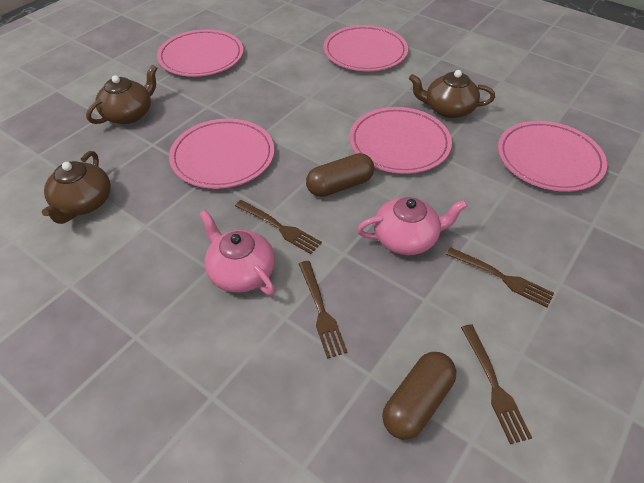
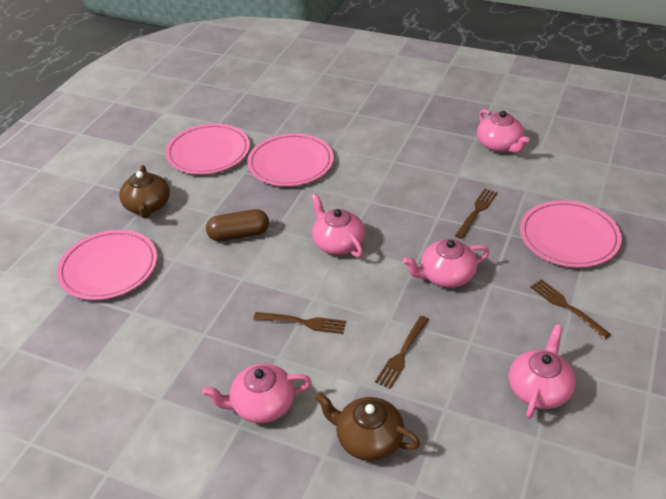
brown capsule: [306,153,374,197] [382,352,456,440] = 2 -> [206,209,269,241] = 1
brown teapot: [42,151,111,224] [86,65,157,124] [409,70,495,118] = 3 -> [119,165,170,218] [315,392,420,461] = 2
pink plate: [157,29,243,77] [169,118,275,189] [323,25,408,71] [349,107,452,174] [498,121,607,192] = 5 -> [56,230,157,300] [165,123,250,174] [247,133,334,186] [520,200,622,268] = 4
pink teapot: [200,210,275,295] [357,197,467,255] = 2 -> [202,364,312,423] [311,193,365,257] [403,239,490,288] [477,109,529,153] [509,325,576,419] = 5

